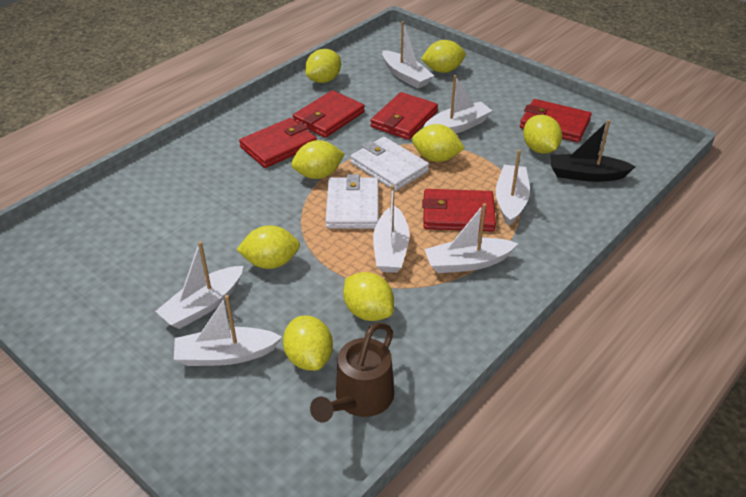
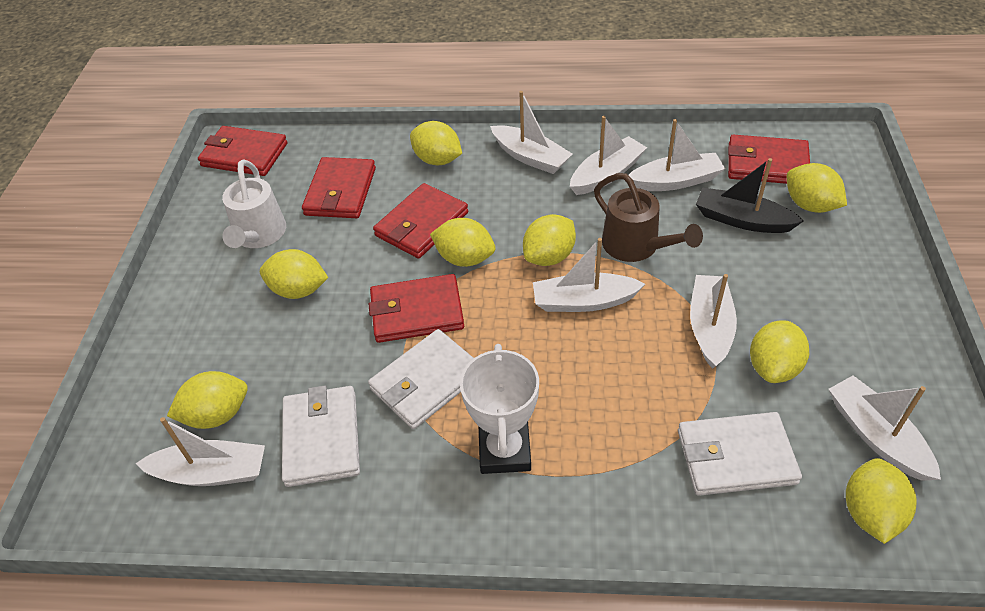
white trophy: none = 0 -> [460,344,539,474] = 1
white wallet: [325,174,379,229] [350,137,429,191] = 2 -> [282,386,360,487] [368,329,474,429] [678,412,802,496] = 3
white watering can: none = 0 -> [222,159,286,248] = 1

